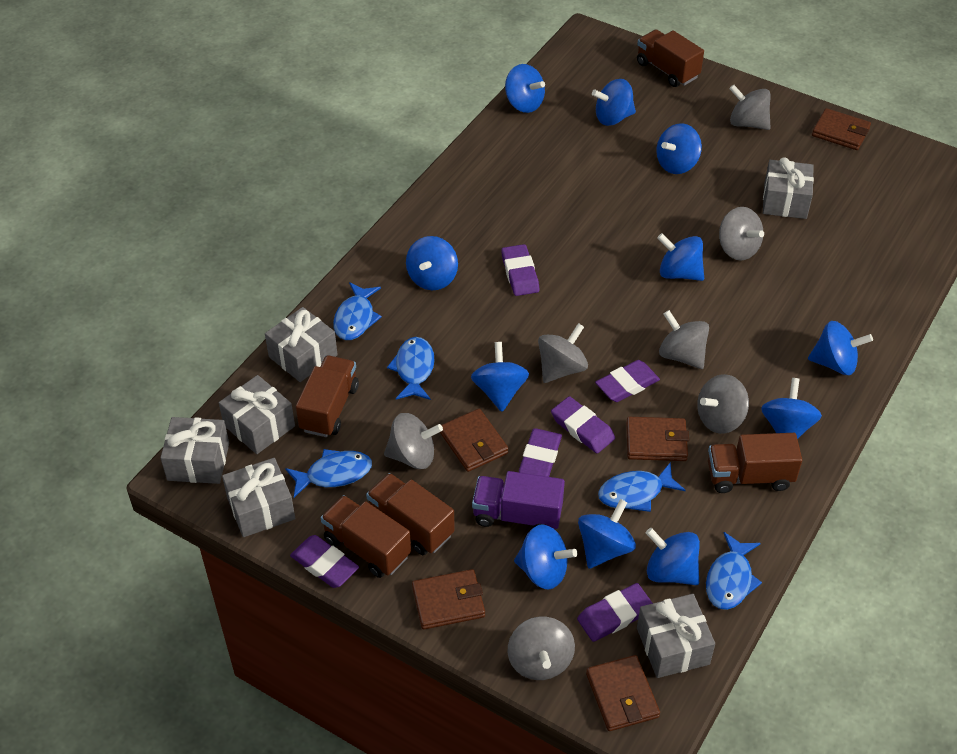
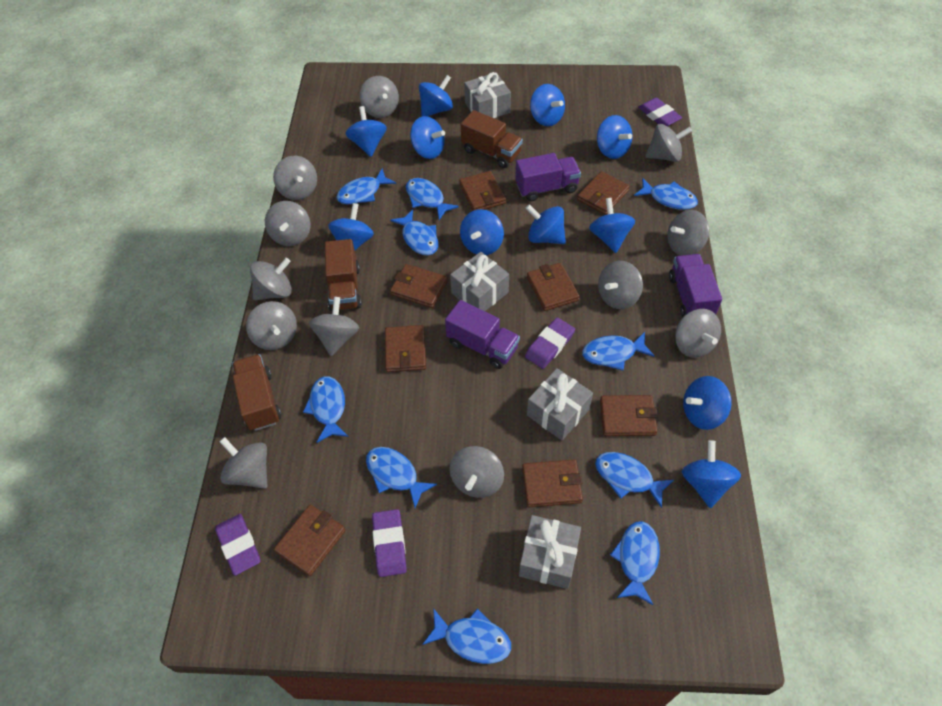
blue fish: [285,449,372,497] [333,282,382,340] [387,337,435,400] [598,463,686,512] [706,532,762,610] = 5 -> [303,376,349,443] [336,168,396,204] [366,447,437,508] [390,209,438,255] [406,178,459,220] [422,608,511,664] [582,332,655,370] [595,452,674,508] [610,521,660,605] [634,178,698,210] = 10
brown truck: [296,355,359,437] [321,495,411,578] [366,473,455,555] [637,29,704,87] [708,433,802,493] = 5 -> [232,354,281,431] [325,239,362,311] [461,110,523,168] = 3
brown wallet: [412,569,485,630] [440,409,508,472] [586,655,660,731] [626,417,689,461] [812,108,871,150] = 5 -> [274,505,346,576] [385,325,426,372] [390,264,447,308] [459,171,506,211] [522,459,583,507] [527,263,580,311] [577,171,630,215] [600,395,658,436] = 8
grey gift: [160,417,229,484] [219,375,295,454] [222,458,295,537] [265,307,338,382] [637,594,715,678] [763,157,814,219] = 6 -> [450,252,509,311] [464,72,511,118] [519,515,581,589] [527,368,593,440] = 4
grey spinning top: [384,413,443,469] [508,617,575,680] [538,323,588,383] [659,310,709,369] [697,374,749,434] [719,207,764,261] [729,85,771,130] = 7 -> [219,437,267,489] [246,301,297,350] [250,258,292,300] [265,201,310,246] [273,156,317,200] [309,297,359,356] [360,76,399,118] [450,446,504,498] [598,261,643,309] [645,124,692,162] [667,210,710,256] [675,309,721,358] = 12
purple eraser: [290,535,359,588] [501,244,540,296] [519,428,562,477] [551,396,615,453] [577,583,653,642] [595,360,660,402] = 6 -> [215,514,260,576] [372,509,407,577] [525,318,575,369] [638,98,682,126] = 4
purple truck: [472,471,565,529] = 1 -> [445,300,520,369] [515,153,581,201] [669,254,722,318] = 3

